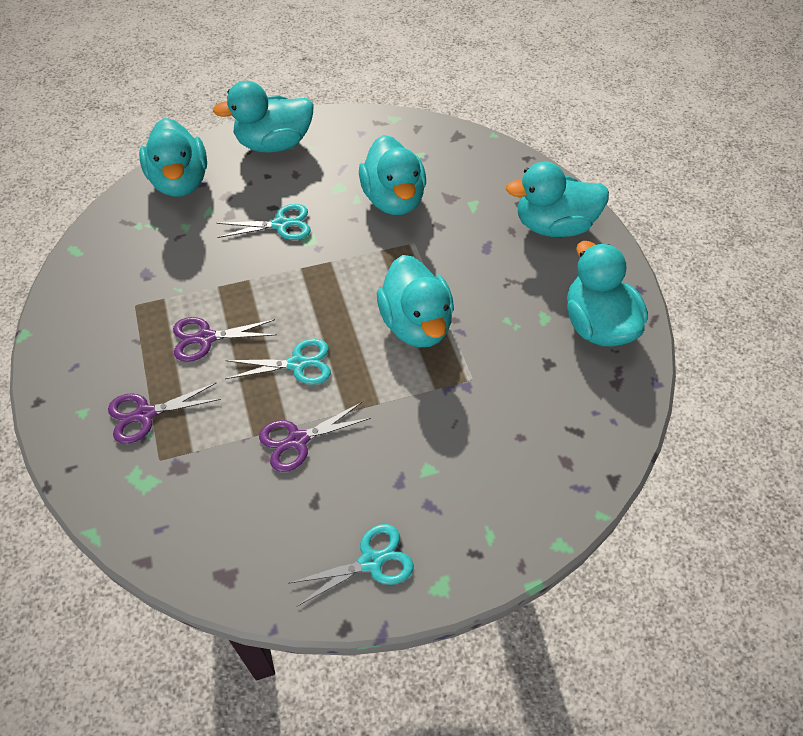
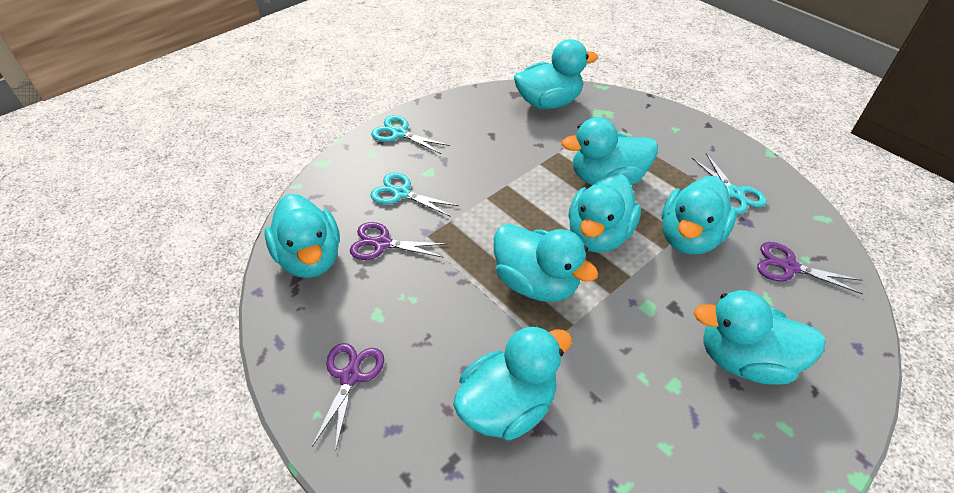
turquoise duck: [139,118,207,197] [213,81,313,153] [359,135,426,215] [377,255,454,347] [506,161,609,237] [567,241,648,347] = 6 -> [264,194,340,278] [453,325,572,440] [494,224,598,302] [514,39,598,109] [561,117,658,185] [568,173,641,253] [662,176,737,255] [694,290,826,385] = 8

